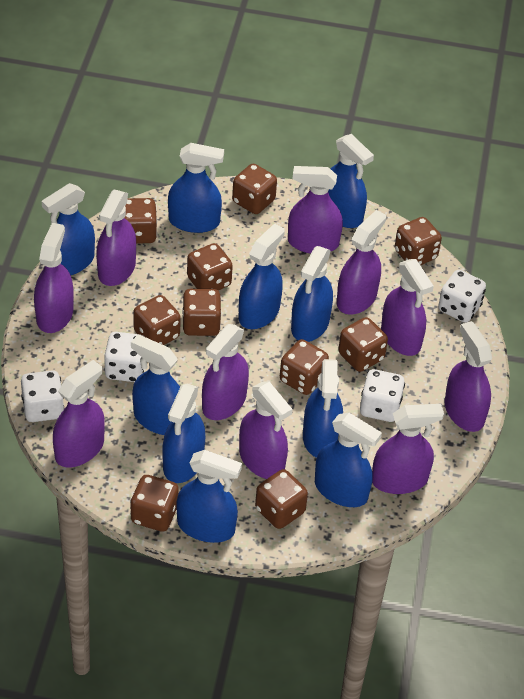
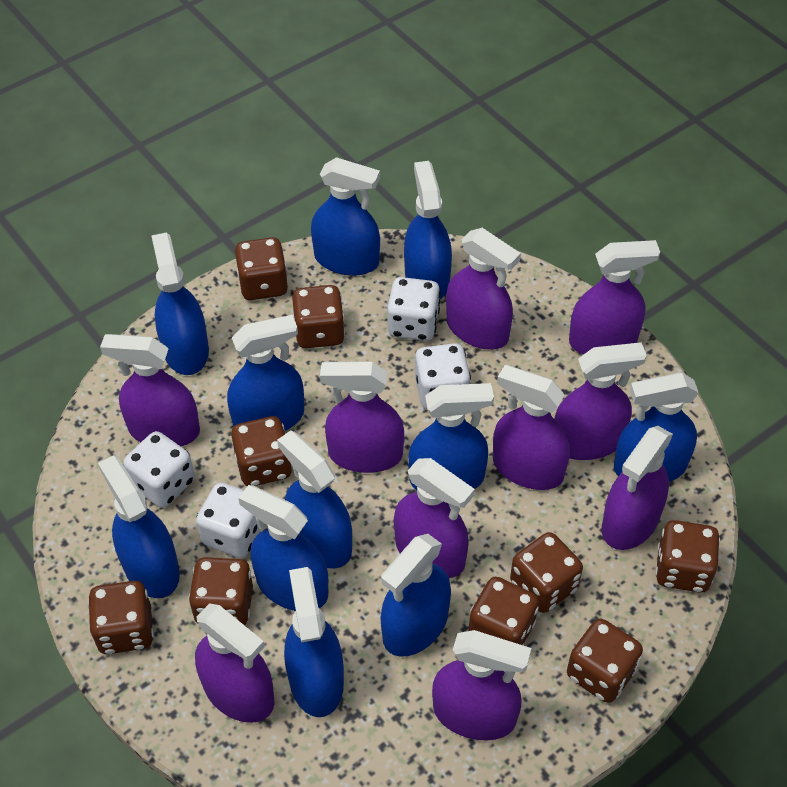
blue spray bottle: [42,183,95,275] [131,335,180,435] [162,384,205,483] [168,143,224,233] [176,450,242,543] [239,223,285,329] [291,246,333,342] [303,359,343,458] [315,412,382,507] [328,134,374,228] = 10 -> [98,455,180,598] [151,232,209,375] [227,315,304,431] [238,485,328,611] [277,430,352,569] [284,567,344,717] [311,157,380,276] [380,534,451,657] [404,161,452,299] [408,383,494,490] [614,373,699,482] = 11
brown dice: [125,198,157,244] [130,475,179,531] [133,295,181,345] [182,289,222,336] [187,243,233,290] [232,164,277,214] [255,469,308,529] [280,339,329,395] [338,317,388,372] [395,217,442,265] = 10 -> [88,581,154,654] [188,557,253,625] [231,416,292,486] [235,237,288,300] [292,285,345,348] [469,577,539,646] [510,532,583,613] [567,619,643,703] [655,520,720,593] = 9

